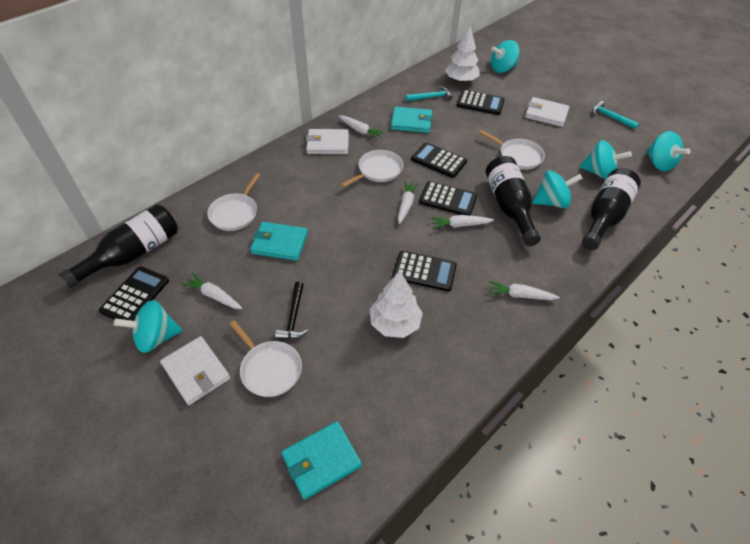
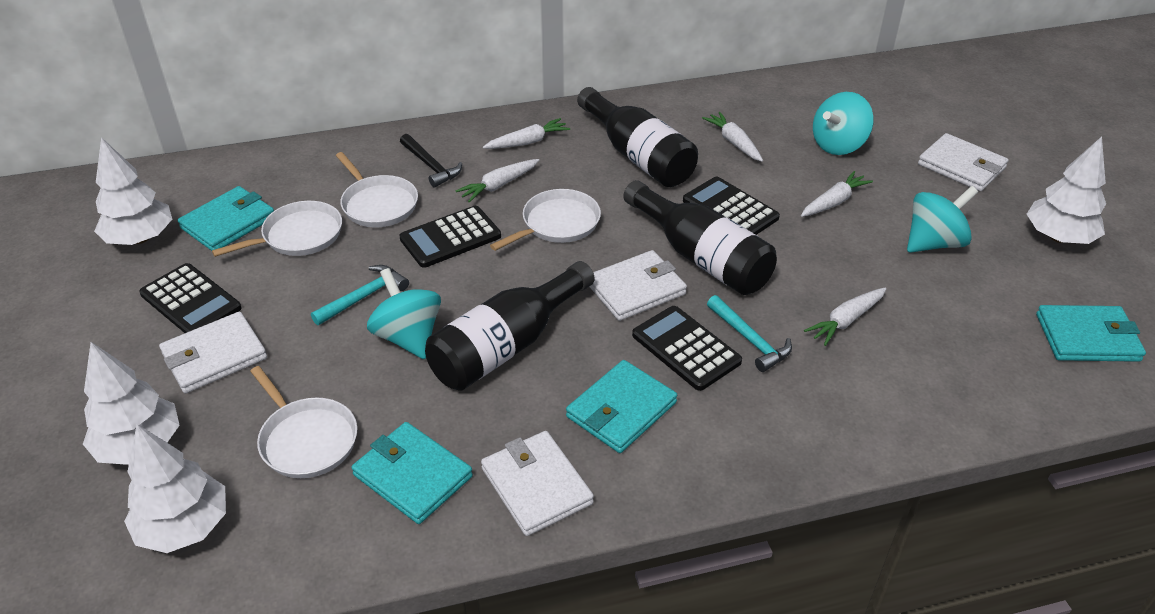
black calculator: [99,266,169,321] [392,251,457,291] [411,142,467,178] [419,181,478,216] [457,90,505,115] = 5 -> [139,263,241,333] [399,206,501,268] [632,306,742,391] [683,176,780,235] = 4
turquoise spinning top: [113,300,183,353] [491,40,520,73] [532,171,583,208] [579,140,632,179] [646,131,691,171] = 5 -> [367,268,441,359] [813,92,874,155] [907,186,978,253] = 3
turquoise wallet: [250,222,308,261] [281,421,362,500] [391,107,433,133] = 3 -> [178,186,274,251] [351,422,473,524] [566,360,677,453] [1036,305,1146,362] = 4
white tree: [370,270,423,338] [445,26,480,83] = 2 -> [83,342,180,465] [94,137,172,245] [124,424,226,553] [1027,136,1106,244] = 4
white wallet: [160,336,230,405] [306,129,349,154] [525,97,570,127] = 3 -> [159,312,267,393] [481,431,594,536] [589,250,687,321] [918,133,1009,191] = 4

